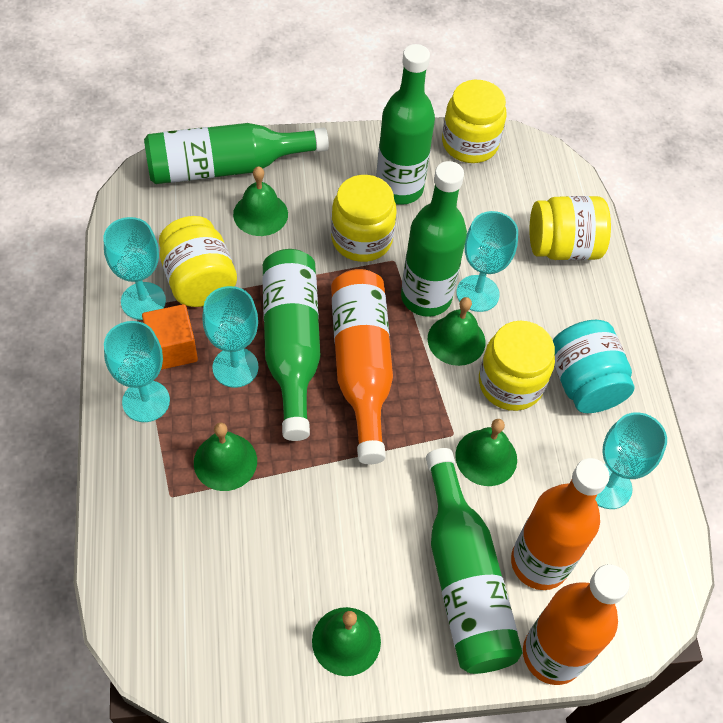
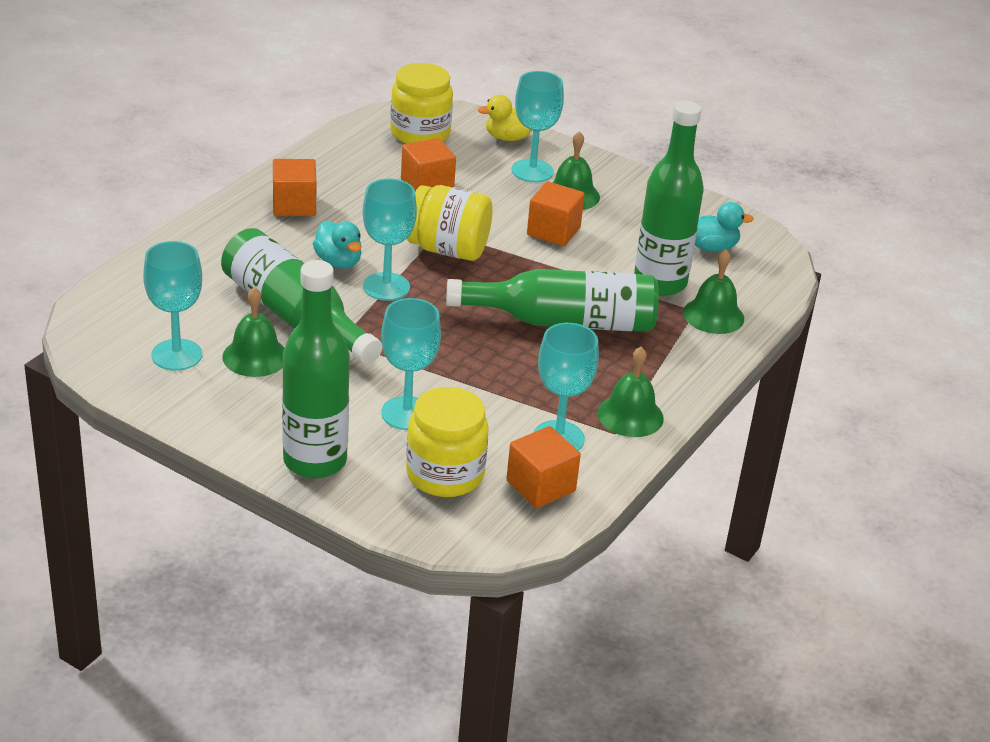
green bell: [194,423,257,491] [233,166,288,236] [312,607,381,676] [427,297,486,366] [455,419,517,486] = 5 -> [222,287,285,377] [552,131,600,210] [597,347,664,437] [683,249,744,334] = 4
green bottle: [144,123,329,184] [262,249,320,441] [376,44,435,205] [401,161,467,317] [426,448,522,674] = 5 -> [221,228,382,364] [282,260,350,478] [446,269,659,332] [634,101,704,296] = 4
orange bottle: [331,269,393,464] [511,458,610,590] [523,564,630,685] = 3 -> none = 0
orange cube: [142,304,198,370] = 1 -> [273,159,317,216] [401,138,456,191] [507,426,581,508] [527,181,585,246] = 4
turquoise duck: none = 0 -> [313,221,361,269] [695,202,754,252] = 2
turquoise jar: [553,320,635,413] = 1 -> none = 0
yellow duck: none = 0 -> [478,95,532,141] = 1
yellow jar: [159,216,237,307] [331,175,397,262] [442,80,506,163] [479,321,555,411] [530,196,611,260] = 5 -> [390,63,453,144] [406,387,489,497] [407,185,493,261] = 3

